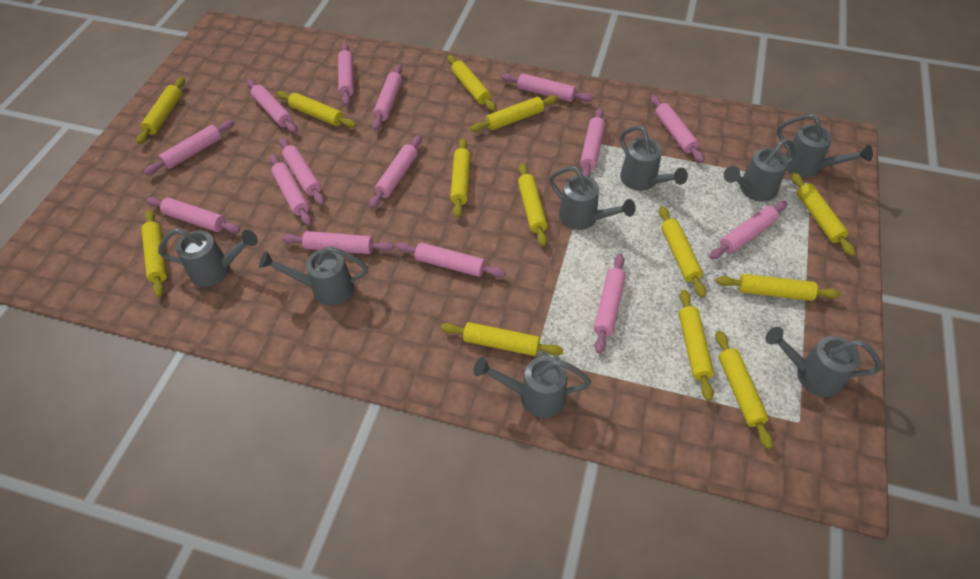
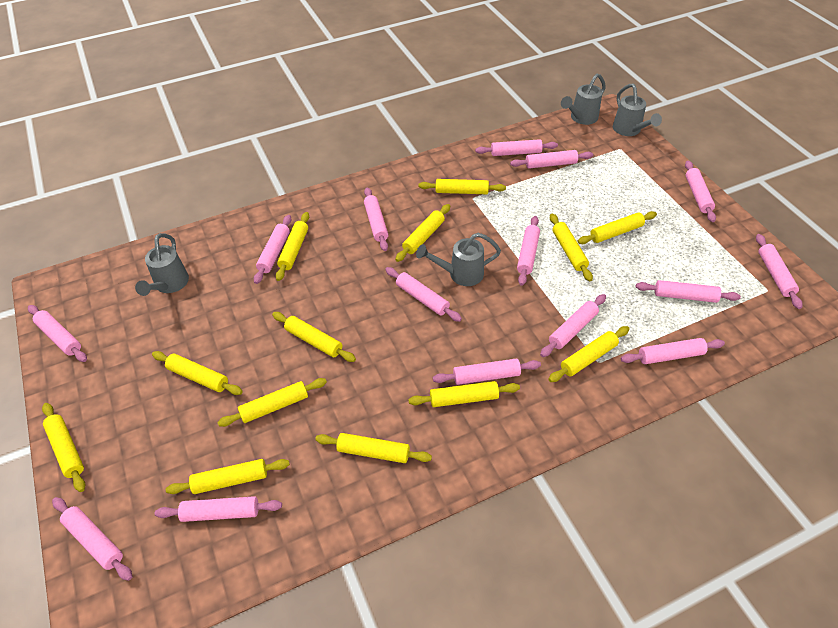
grey watering can: [158,228,258,287] [259,246,368,305] [473,356,591,418] [549,166,636,230] [620,125,688,191] [724,139,796,202] [765,327,882,397] [777,114,873,177] = 8 -> [135,233,189,296] [416,233,501,286] [561,74,606,125] [613,84,662,136] = 4

